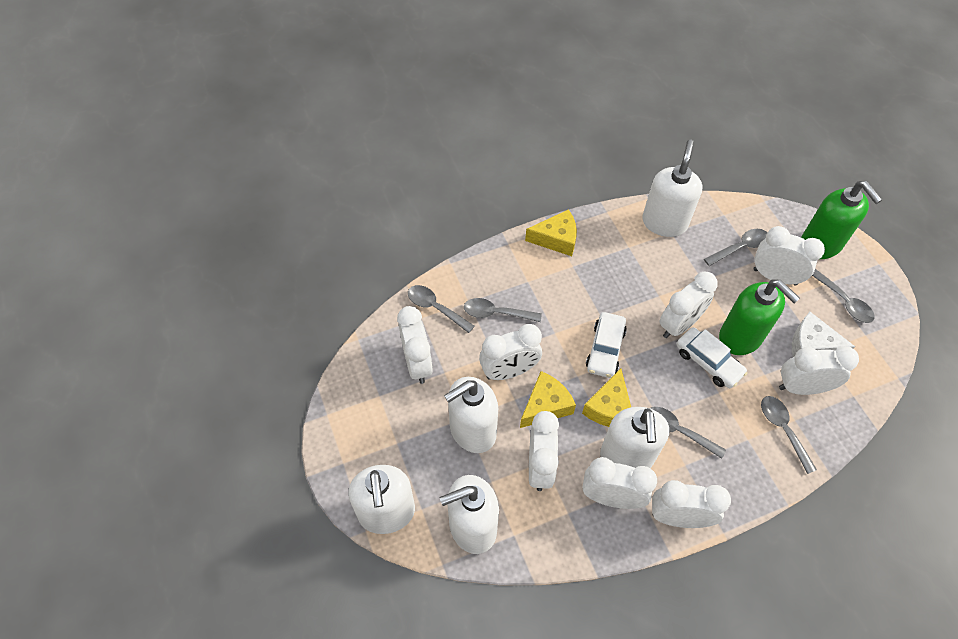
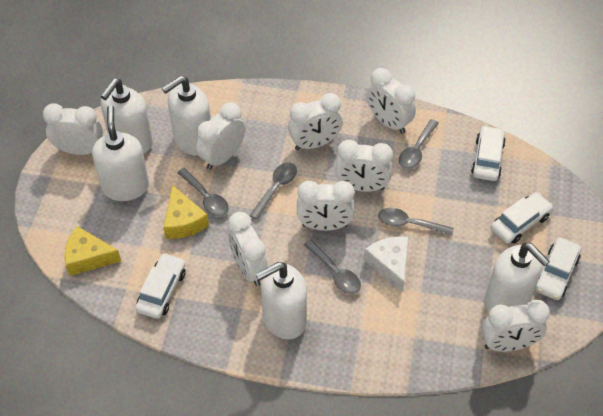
green soap dispenser: [719,279,800,355] [801,181,882,259] = 2 -> none = 0
grey spoon: [408,285,475,333] [464,298,542,322] [650,407,726,459] [704,229,767,266] [761,396,817,474] [812,269,875,323] = 6 -> [177,168,229,216] [249,162,297,220] [304,239,361,294] [378,208,454,236] [399,119,439,169] = 5
white car: [586,312,627,378] [676,327,747,388] = 2 -> [135,253,186,319] [471,125,506,181] [491,192,553,244] [535,237,581,300] = 4
yellow cheese: [520,371,576,428] [525,209,577,256] [582,368,631,427] = 3 -> [64,226,121,276] [163,185,209,239] = 2

